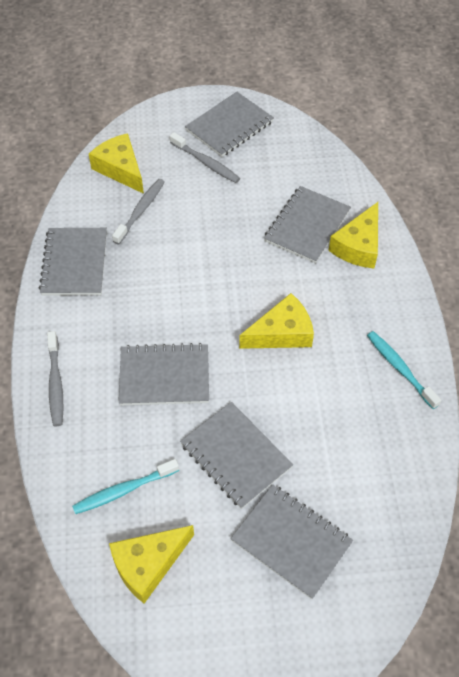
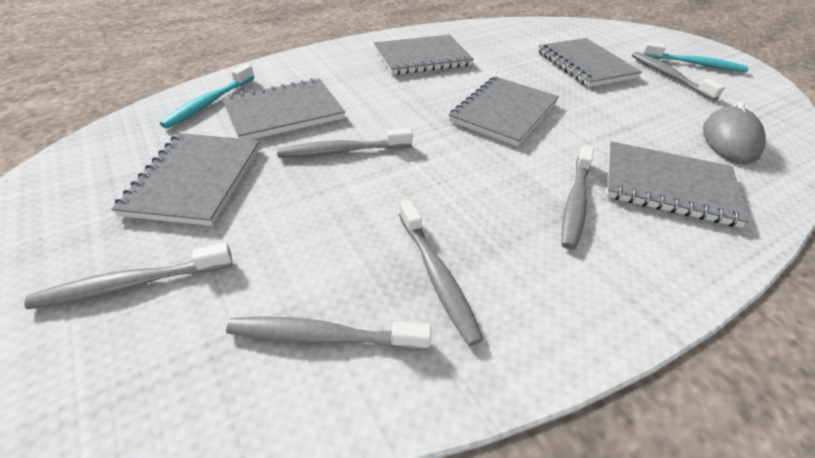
grey mouse: none = 0 -> [703,101,766,164] = 1
grey toothbrush: [47,331,63,426] [112,179,165,244] [170,132,240,183] = 3 -> [24,243,232,309] [226,316,431,350] [277,128,413,158] [399,200,484,346] [562,145,594,250] [632,52,725,101] = 6
yellow cheese: [89,133,144,194] [109,525,194,603] [239,293,314,349] [328,202,378,268] = 4 -> none = 0

